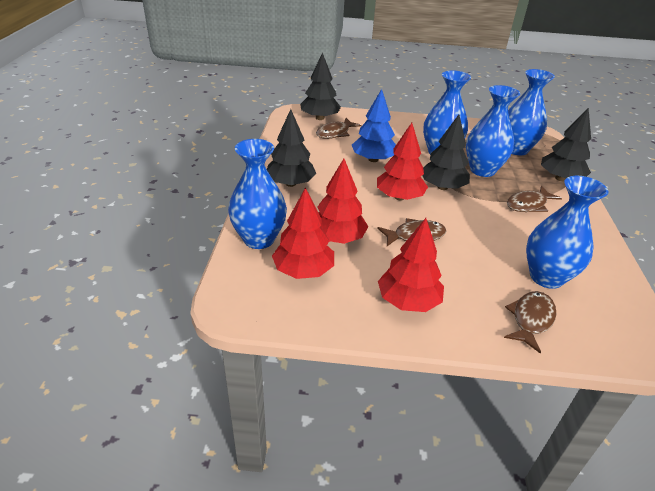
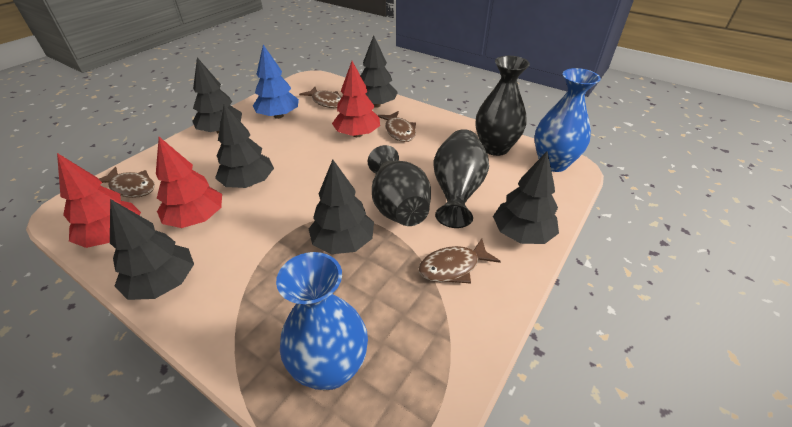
black tree: [267,109,316,187] [300,53,341,120] [422,115,470,190] [541,108,591,181] = 4 -> [110,199,194,300] [192,57,242,134] [215,104,274,188] [309,159,374,254] [361,35,398,108] [493,151,559,244] = 6
black vase: none = 0 -> [368,145,431,226] [433,129,489,228] [476,56,530,156] = 3
blue vase: [228,139,287,249] [423,70,471,155] [466,85,520,177] [508,69,555,155] [526,176,609,289] = 5 -> [276,252,368,390] [534,68,601,172] = 2
red tree: [272,187,334,279] [317,159,369,244] [377,123,428,200] [378,218,444,312] = 4 -> [57,153,141,248] [156,137,222,228] [332,61,380,137] = 3

